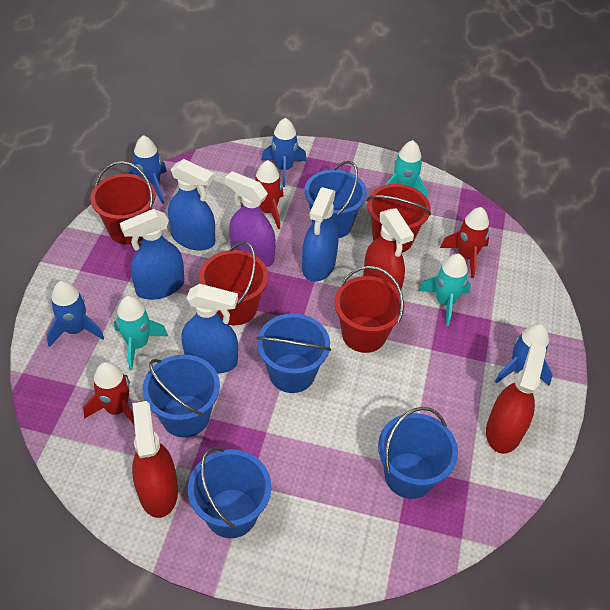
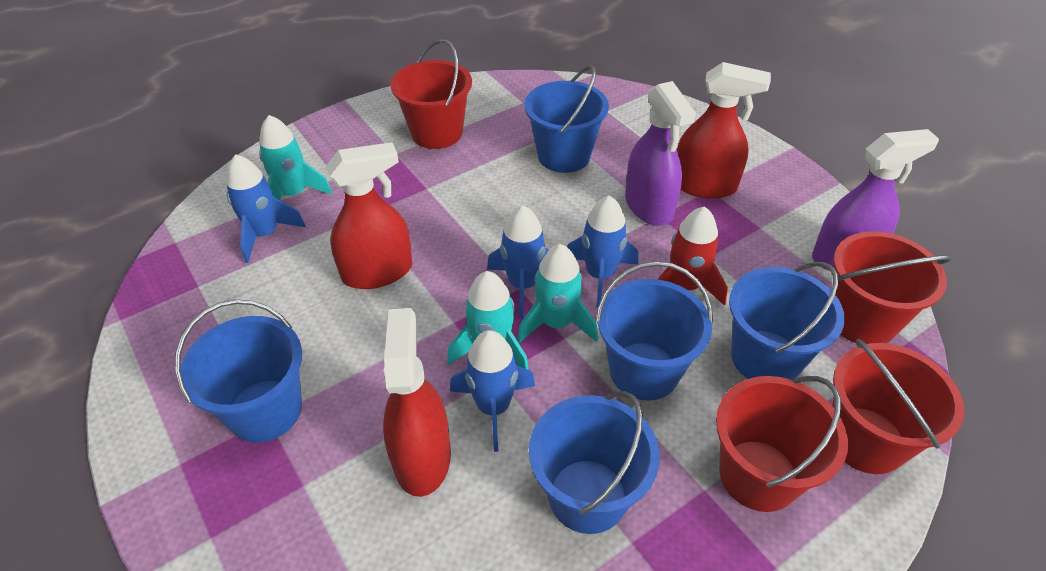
blue spray bottle: [120,209,184,300] [168,159,215,251] [181,284,238,374] [302,187,339,282] = 4 -> none = 0
purple spray bottle: [225,171,276,267] = 1 -> [625,81,696,226] [812,129,939,271] = 2
red rocket: [83,362,135,426] [241,160,283,229] [440,207,489,278] = 3 -> [658,206,728,306] = 1

